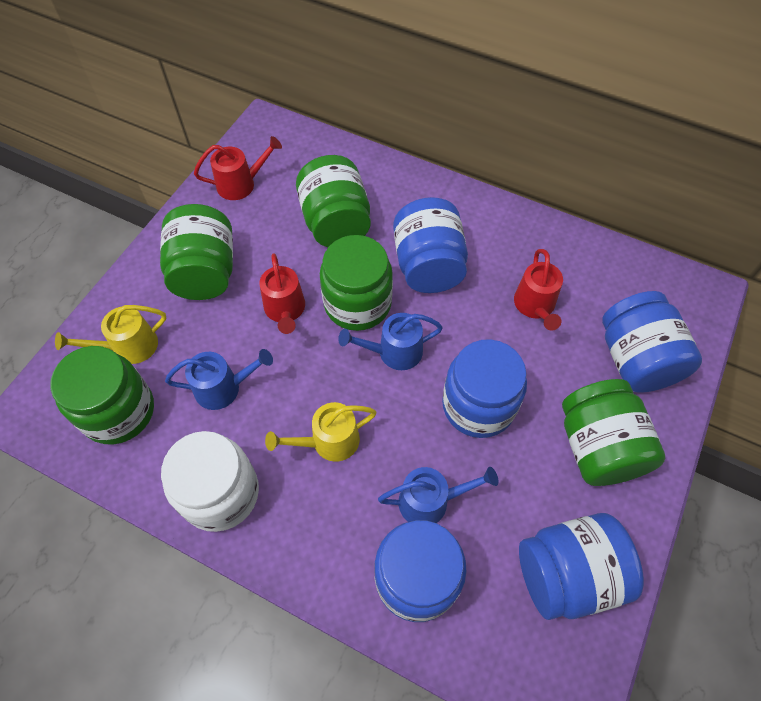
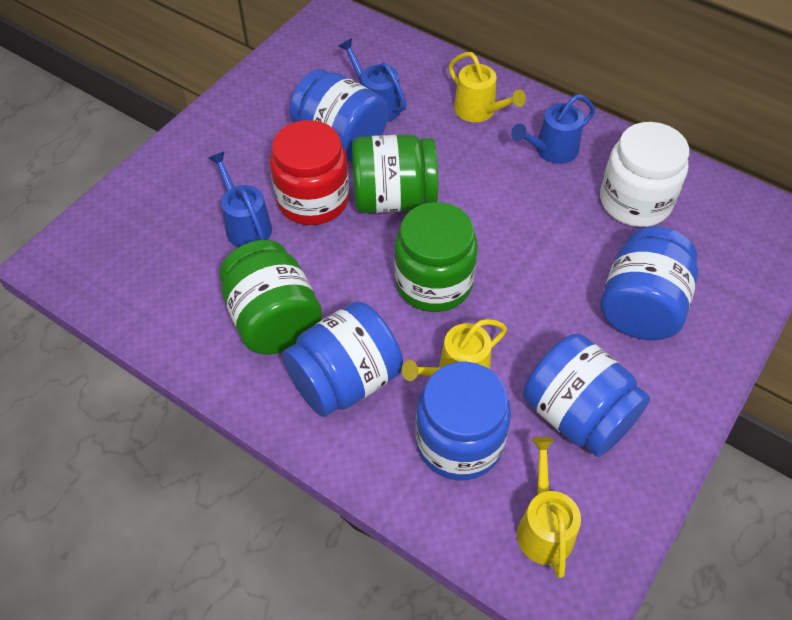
green jar: [50,346,154,444] [160,204,233,300] [296,155,371,247] [320,235,393,331] [562,379,666,486] = 5 -> [219,240,322,355] [352,134,438,213] [395,202,478,312] = 3
red jar: none = 0 -> [270,120,349,225] = 1
red watering can: [194,136,282,200] [259,254,305,334] [514,249,563,331] = 3 -> none = 0
yellow watering can: [55,305,167,364] [265,402,376,462] = 2 -> [402,319,507,381] [449,52,526,122] [517,436,581,578] = 3

